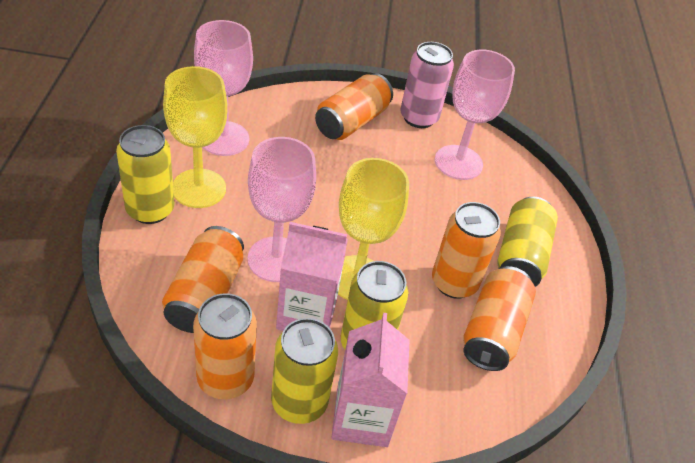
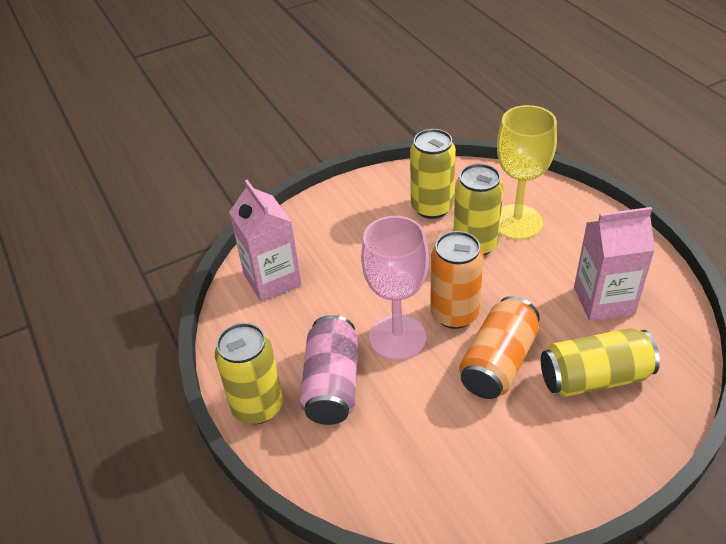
orange can: [162,226,244,333] [193,293,257,399] [315,73,393,140] [432,202,501,299] [463,266,536,371] = 5 -> [430,231,484,329] [459,296,540,399] = 2
pink goblet: [194,20,253,156] [247,137,316,282] [435,50,515,180] = 3 -> [361,216,429,360] = 1
yellow goblet: [163,66,228,208] [338,158,409,300] = 2 -> [497,105,557,240] = 1

